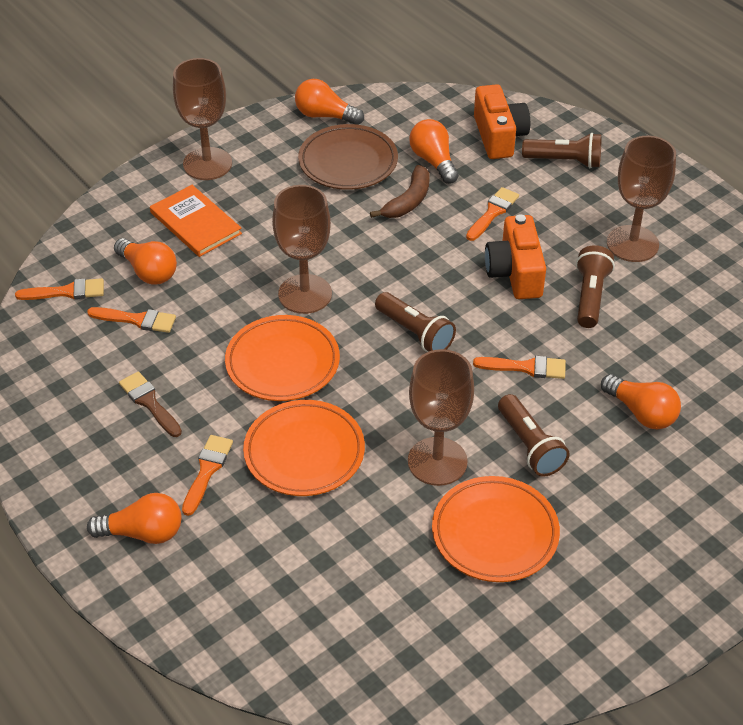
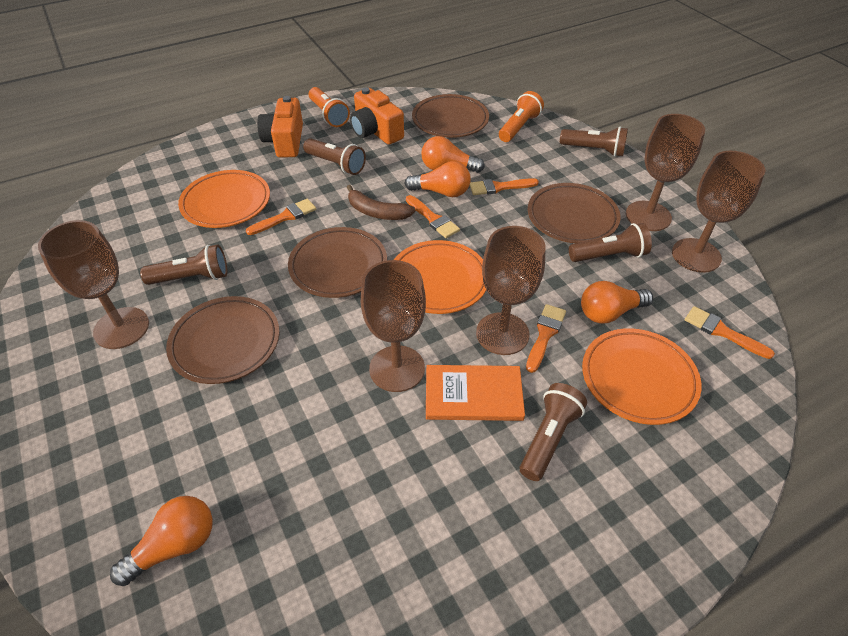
brown brush: [119,371,182,437] = 1 -> none = 0
brown flashlight: [375,292,456,352] [498,394,570,477] [522,133,601,168] [576,245,615,328] = 4 -> [140,244,227,285] [303,138,366,175] [520,383,587,481] [560,127,628,157] [569,223,652,262] = 5
brown goblet: [173,58,232,180] [272,185,332,314] [408,349,474,486] [607,136,676,262] = 4 -> [38,220,149,349] [361,260,426,392] [476,226,546,355] [626,114,705,231] [672,151,766,273] = 5
brown plate: [298,124,398,190] = 1 -> [166,296,280,384] [288,227,387,298] [412,94,489,138] [528,183,621,243] = 4
orange flashlight: none = 0 -> [309,87,350,127] [499,91,544,142] = 2
orange light bulb: [87,493,182,544] [114,238,177,284] [295,79,364,125] [409,119,459,184] [601,374,681,429] = 5 -> [110,496,213,586] [404,161,471,197] [421,136,485,173] [581,281,653,324] = 4

